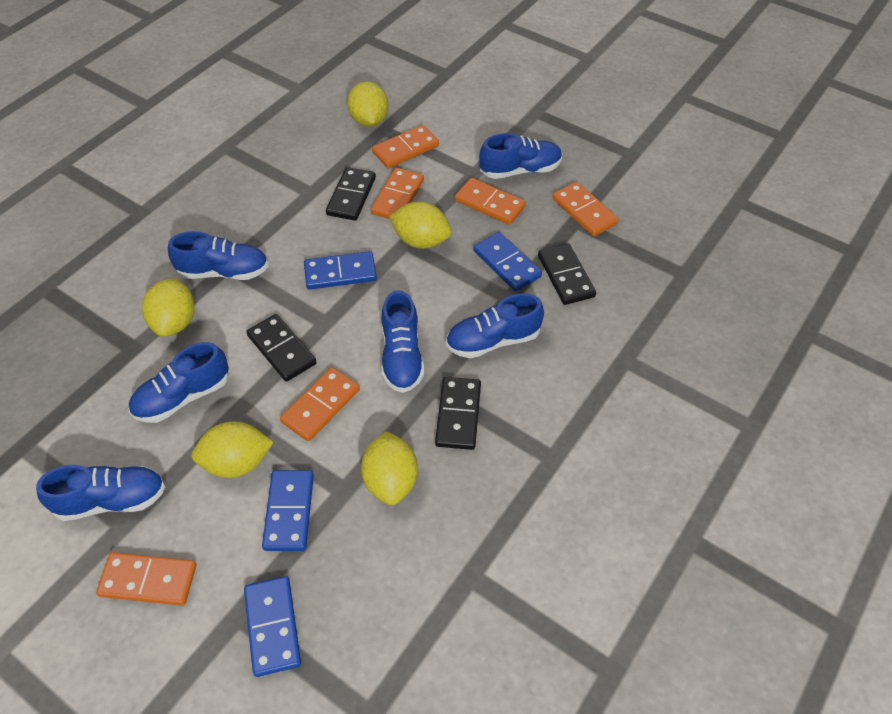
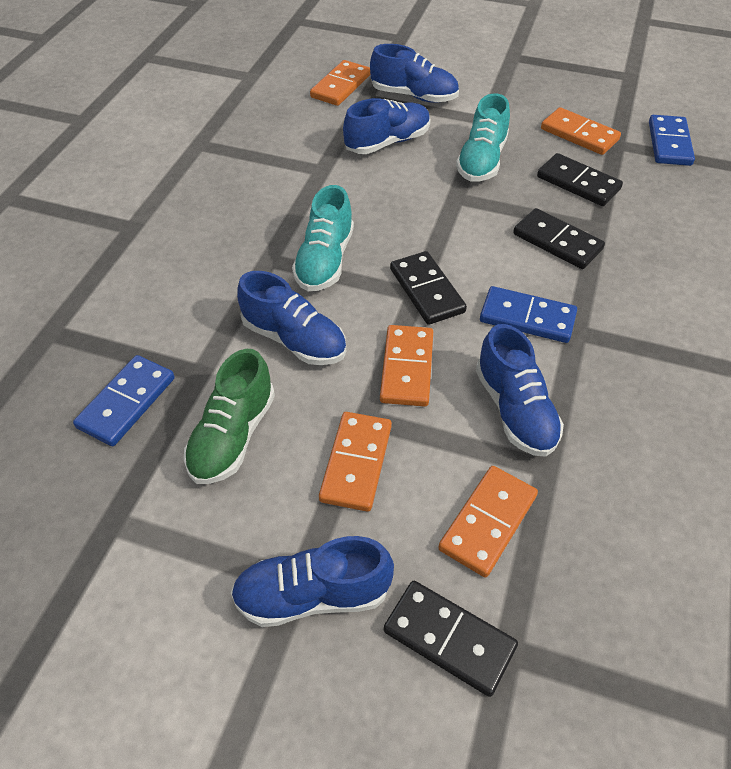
blue domino: [244,576,301,677] [262,470,314,551] [304,251,377,290] [474,232,542,291] = 4 -> [73,355,175,446] [480,286,577,343] [649,115,695,166] = 3
blue shoe: [36,465,165,521] [129,342,229,423] [168,231,268,280] [381,290,424,393] [446,294,544,358] [479,133,562,179] = 6 -> [231,536,394,627] [237,271,346,365] [343,98,431,154] [370,44,459,103] [476,324,564,457] = 5
green shoe: none = 0 -> [184,349,275,484] = 1
orange domino: [96,552,196,606] [280,367,360,441] [371,168,424,219] [372,125,439,168] [455,178,526,225] [553,182,619,236] = 6 -> [310,60,370,106] [319,412,392,512] [380,325,433,407] [438,466,538,577] [541,107,621,155] = 5
turquoise shoe: none = 0 -> [292,185,354,291] [456,93,510,182] = 2
yellow lemon: [142,279,195,337] [191,422,274,478] [347,81,389,127] [361,431,418,505] [389,202,452,249] = 5 -> none = 0

